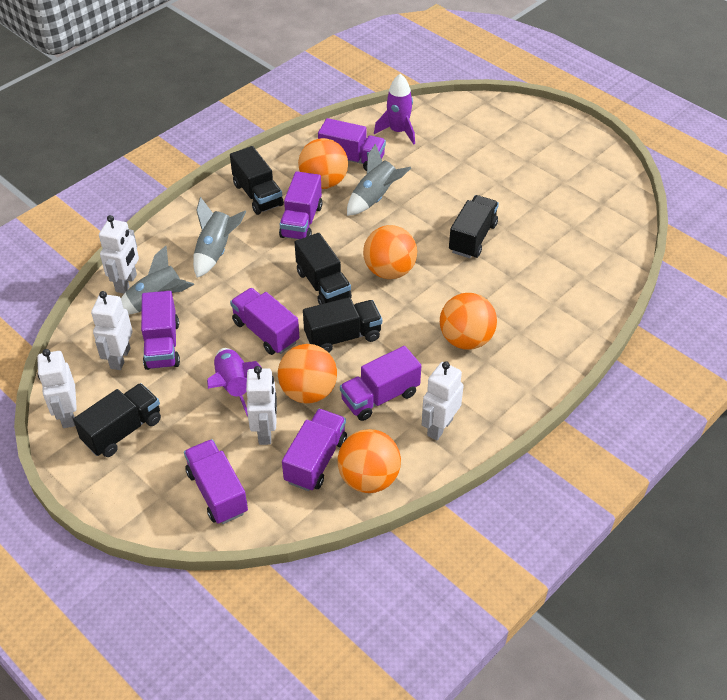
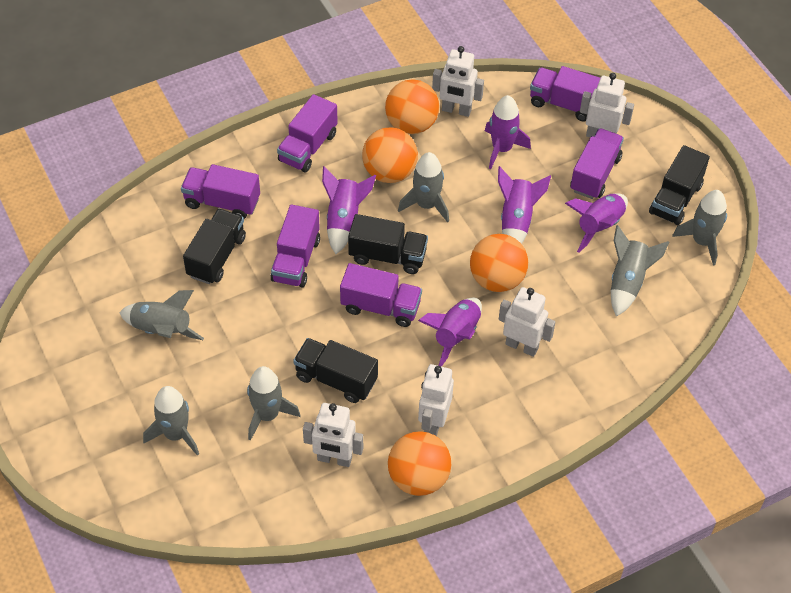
black truck: [73,383,161,457] [230,146,284,215] [295,233,352,305] [303,297,382,353] [449,195,499,258] = 5 -> [183,209,246,284] [293,338,378,403] [348,214,428,274] [649,145,710,225] = 4
grey rocket: [121,246,194,315] [193,197,247,278] [347,144,411,216] = 3 -> [119,290,204,340] [143,386,199,456] [247,366,300,440] [398,152,449,223] [611,225,669,317] [672,190,727,266] = 6
orange ball: [278,344,337,404] [298,138,348,189] [337,429,401,493] [363,225,417,279] [440,293,497,350] = 5 -> [362,127,418,183] [385,79,440,134] [388,431,451,496] [470,234,528,292] = 4
purple rocket: [207,348,263,417] [374,74,415,144] = 2 -> [322,166,376,254] [418,297,482,367] [485,95,531,169] [498,166,551,244] [565,194,628,252] = 5
purple truck: [141,291,180,370] [184,439,248,524] [230,288,300,355] [279,171,322,240] [282,409,347,491] [318,118,386,171] [340,346,421,421] = 7 -> [181,164,260,219] [271,205,320,287] [277,94,338,172] [340,263,422,327] [530,66,600,122] [570,128,624,199] = 6

